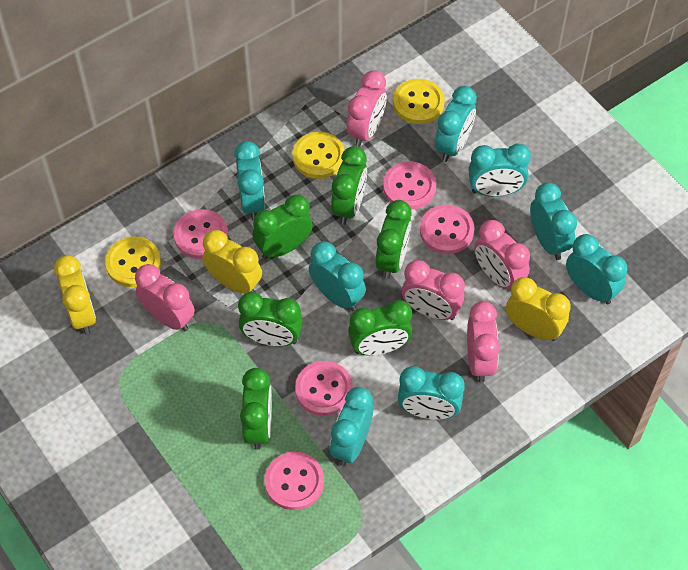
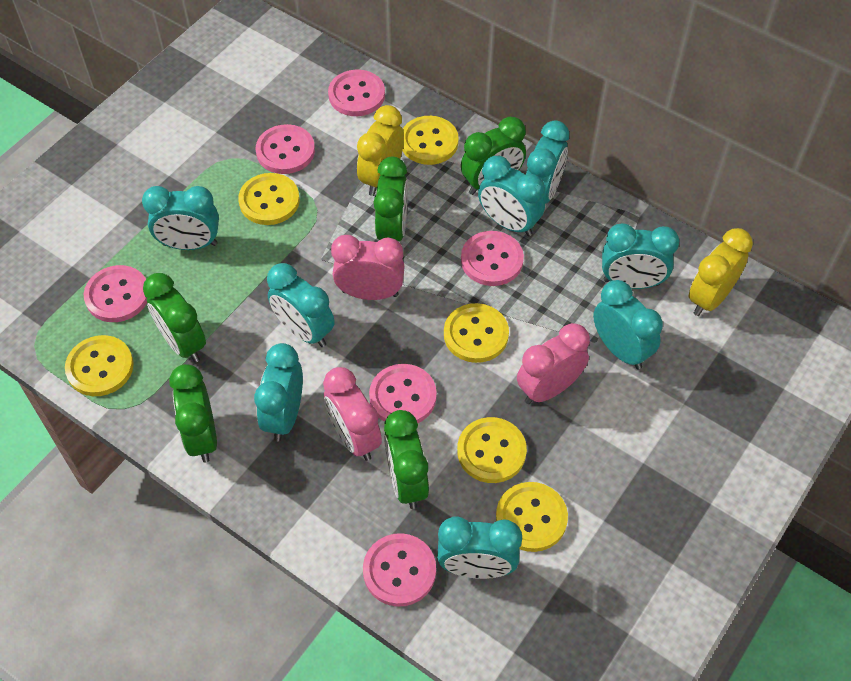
green clock: [238,292,303,346] [240,368,272,450] [253,194,313,259] [331,146,367,225] [348,300,412,356] [376,200,412,279] = 6 -> [143,273,206,363] [169,364,217,462] [374,157,408,241] [384,410,429,509] [461,117,526,195] = 5
pink button: [174,209,228,259] [265,452,324,510] [295,361,353,416] [383,161,436,210] [420,205,474,254] = 5 -> [83,265,147,322] [256,124,315,174] [328,70,385,116] [363,533,436,607] [369,364,437,423] [461,231,524,286] = 6
pink clock: [135,264,195,332] [347,70,387,147] [402,260,465,320] [467,301,500,383] [474,220,530,289] = 5 -> [323,367,382,461] [331,235,405,300] [517,323,590,404] = 3
yellow button: [105,237,161,287] [293,132,345,179] [393,79,445,124] = 3 -> [65,335,134,396] [238,173,300,225] [402,116,459,165] [444,303,509,363] [457,417,527,483] [496,482,568,552] = 6
yellow clock: [54,255,96,334] [203,230,262,294] [506,277,571,341] = 3 -> [357,105,404,196] [689,228,753,316] = 2

